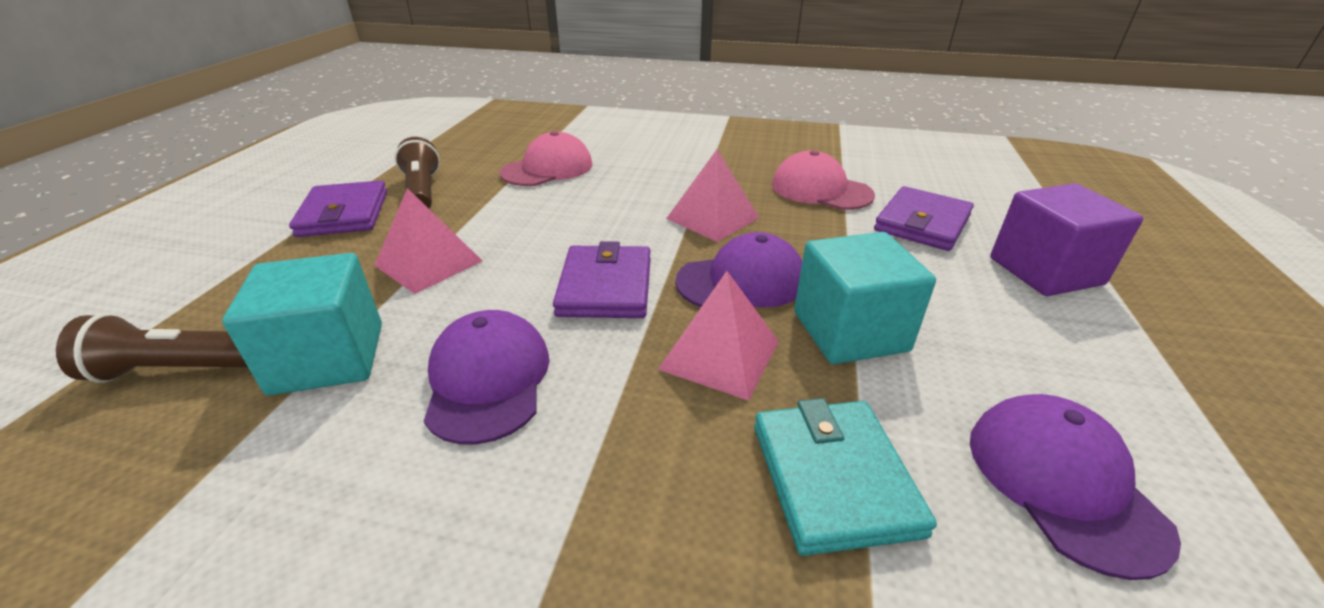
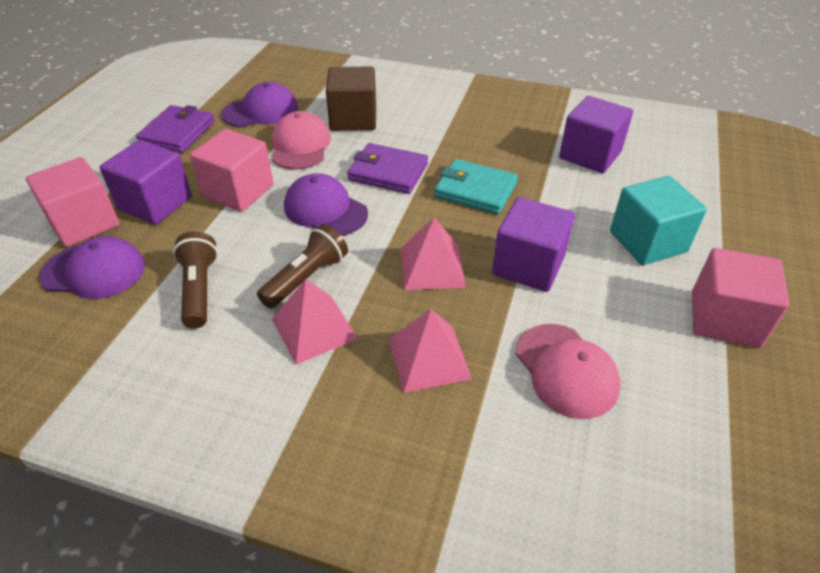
brown cube: none = 0 -> [326,67,376,131] = 1
pink cube: none = 0 -> [26,157,119,247] [190,129,274,212] [692,248,789,348] = 3
purple cube: [990,183,1143,296] = 1 -> [99,140,192,225] [492,197,575,292] [559,96,633,173] = 3
purple wallet: [289,180,387,237] [553,241,651,318] [874,186,974,251] = 3 -> [136,105,215,153] [347,143,428,194] = 2
turquoise cube: [222,253,382,396] [794,232,936,364] = 2 -> [610,176,707,265] = 1

